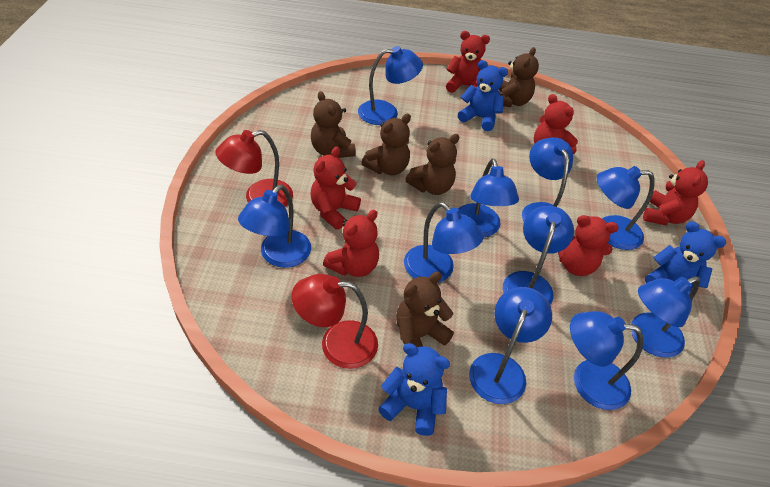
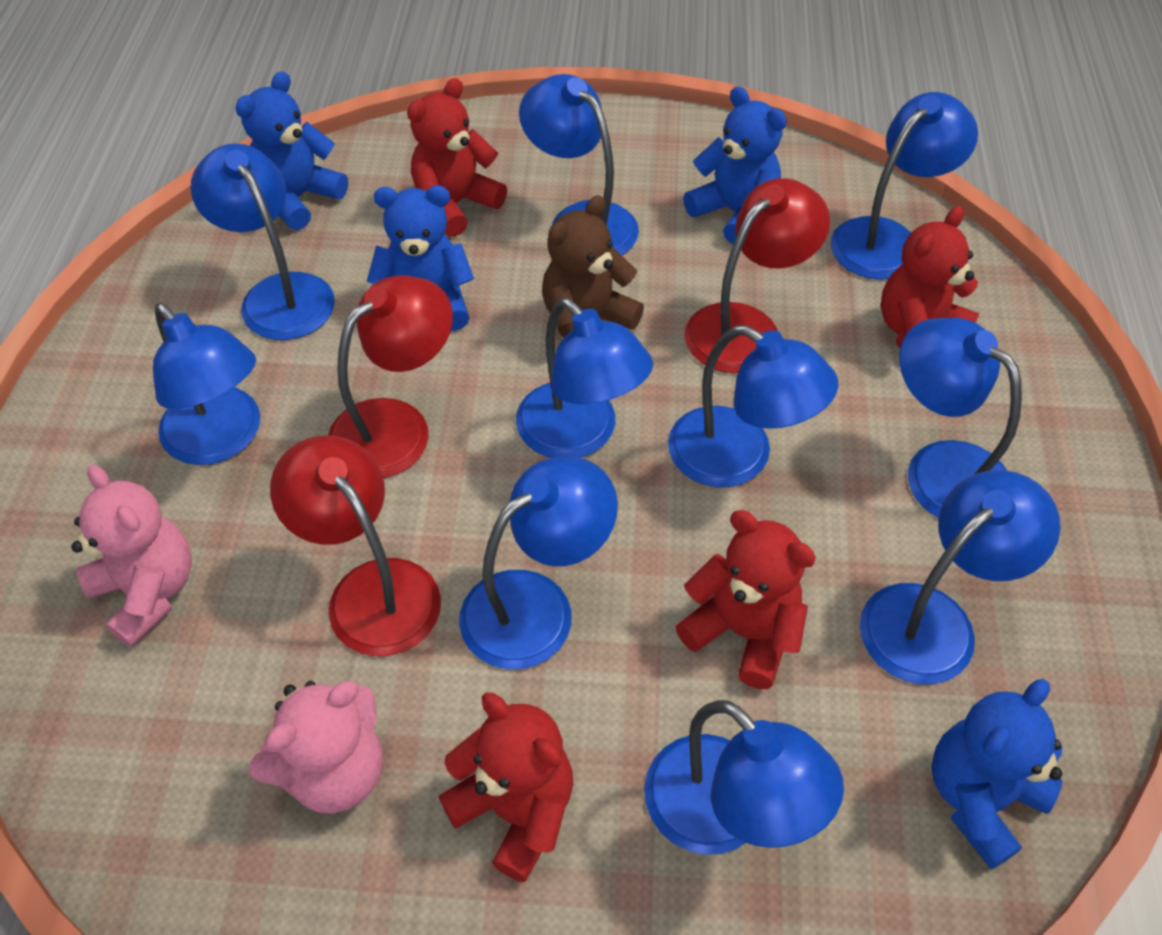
blue teddy bear: [378,343,450,436] [458,60,508,131] [645,222,726,302] = 3 -> [235,71,348,230] [367,185,474,331] [683,86,787,244] [932,679,1062,870] = 4
brown teddy bear: [311,91,356,158] [361,114,411,175] [396,272,454,347] [405,134,459,195] [499,47,539,107] = 5 -> [542,195,644,338] = 1
pink teddy bear: none = 0 -> [71,465,192,647] [249,681,383,814] = 2
red lamp: [216,130,293,207] [292,274,378,369] = 2 -> [270,435,441,656] [328,275,453,478] [684,178,830,373] = 3
red teddy bear: [310,147,361,230] [323,210,379,277] [446,31,490,93] [534,94,578,154] [558,215,618,276] [643,160,708,225] = 6 -> [407,78,507,237] [438,693,573,882] [675,510,816,689] [881,206,979,348] = 4

